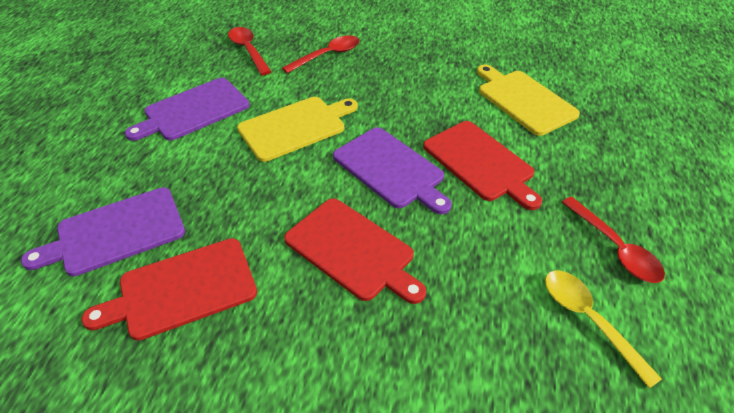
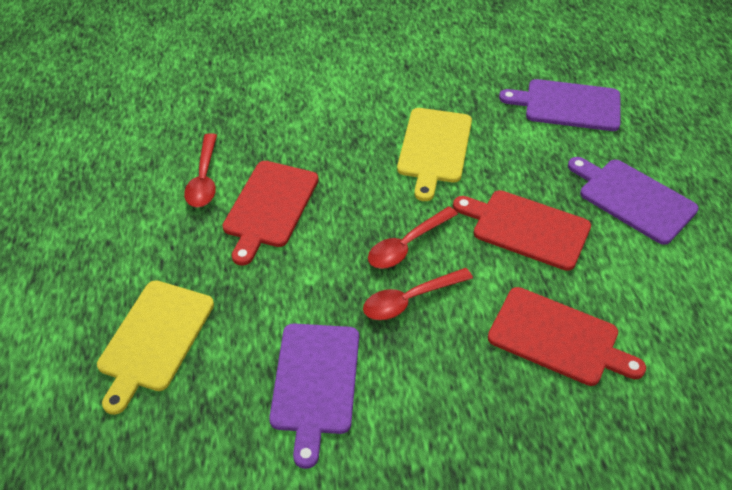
yellow spoon: [545,270,662,388] = 1 -> none = 0

